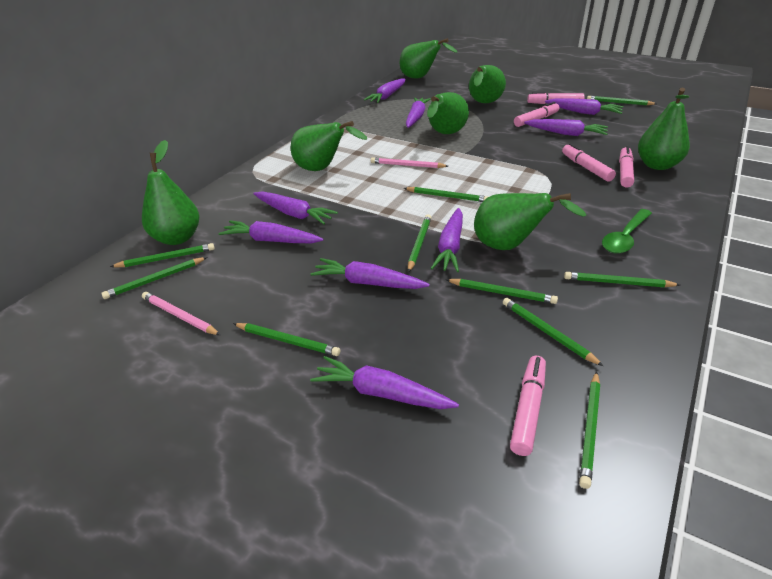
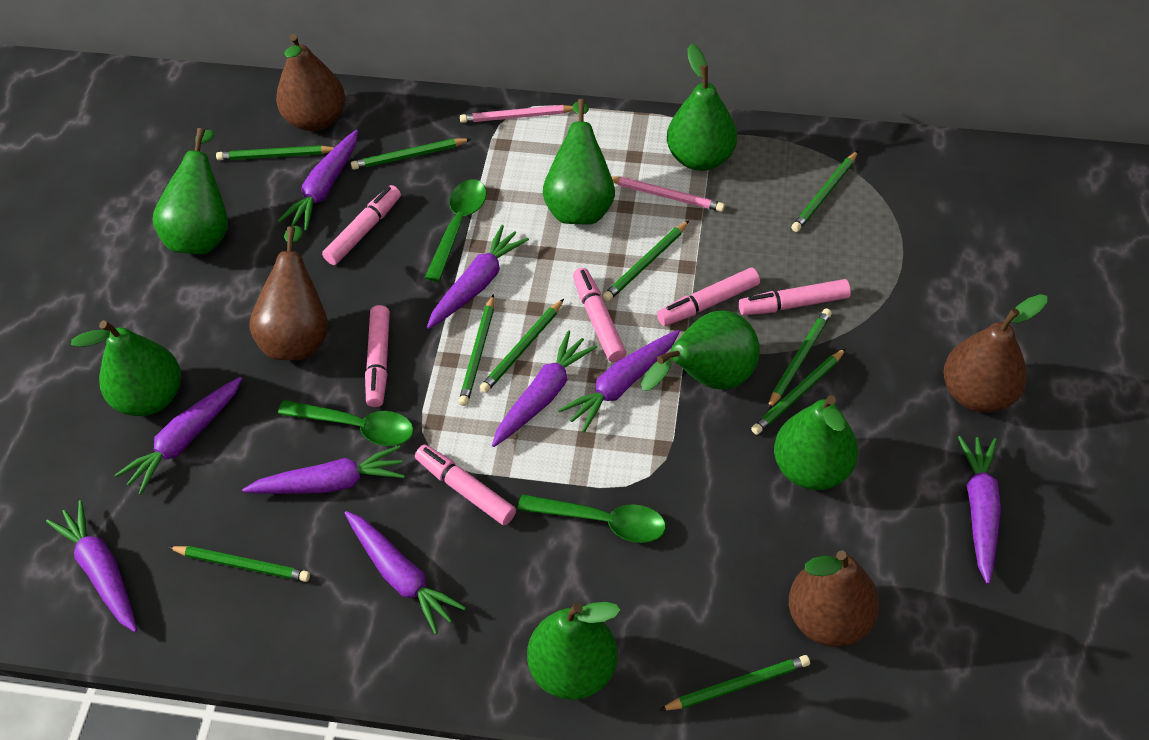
brown pear: none = 0 -> [249,226,328,360] [276,34,345,131] [789,551,879,647] [944,294,1047,413] = 4
green spoon: [602,209,652,254] = 1 -> [278,400,414,446] [425,179,487,282] [518,494,666,543] = 3
pink marker: [510,356,546,456] [514,102,559,127] [527,92,585,104] [562,143,616,182] [619,146,634,187] = 5 -> [322,185,401,265] [365,305,390,407] [415,445,516,525] [573,268,626,362] [657,267,760,326] [739,279,851,315] = 6

